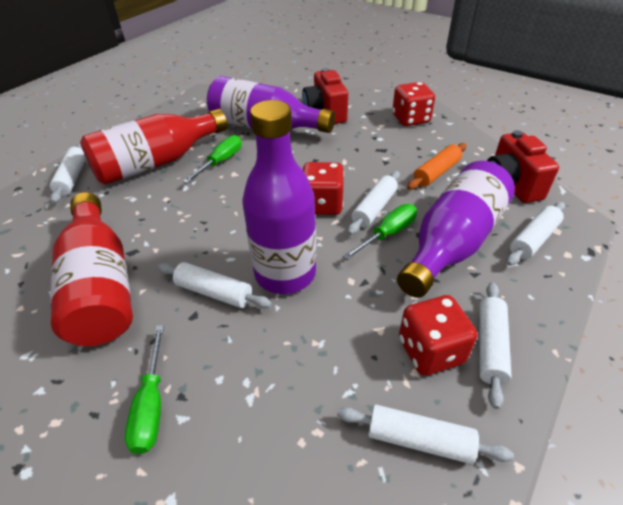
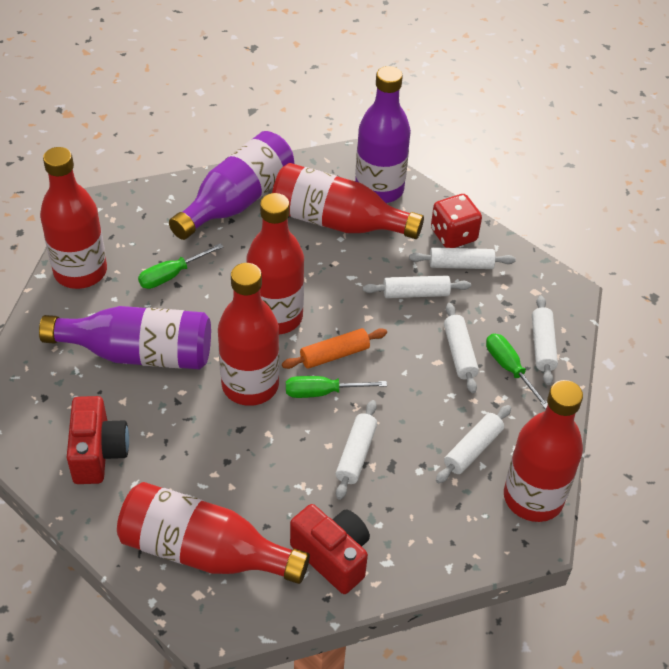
red bottle: [50,192,133,346] [80,109,228,185] = 2 -> [40,147,107,289] [117,482,310,584] [218,263,279,406] [246,193,304,334] [272,163,424,239] [504,380,583,522] = 6
red dice: [303,162,344,215] [392,82,435,126] [399,295,477,376] = 3 -> [431,194,482,248] = 1

